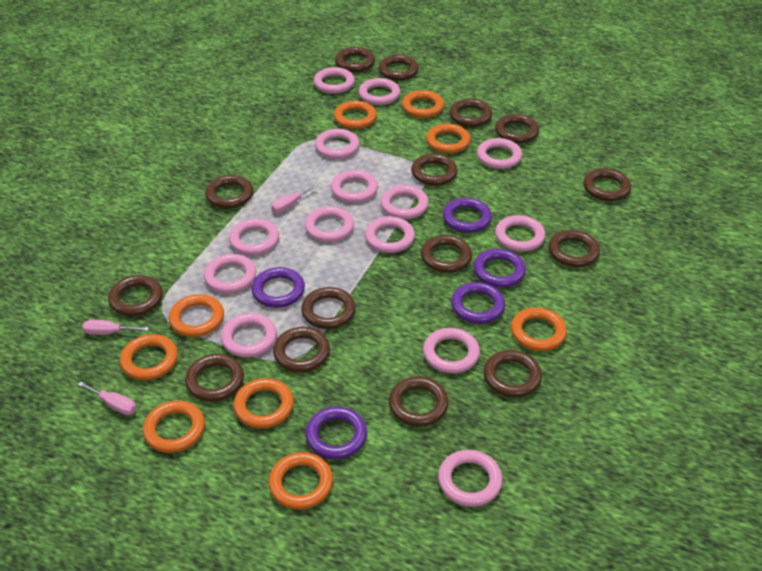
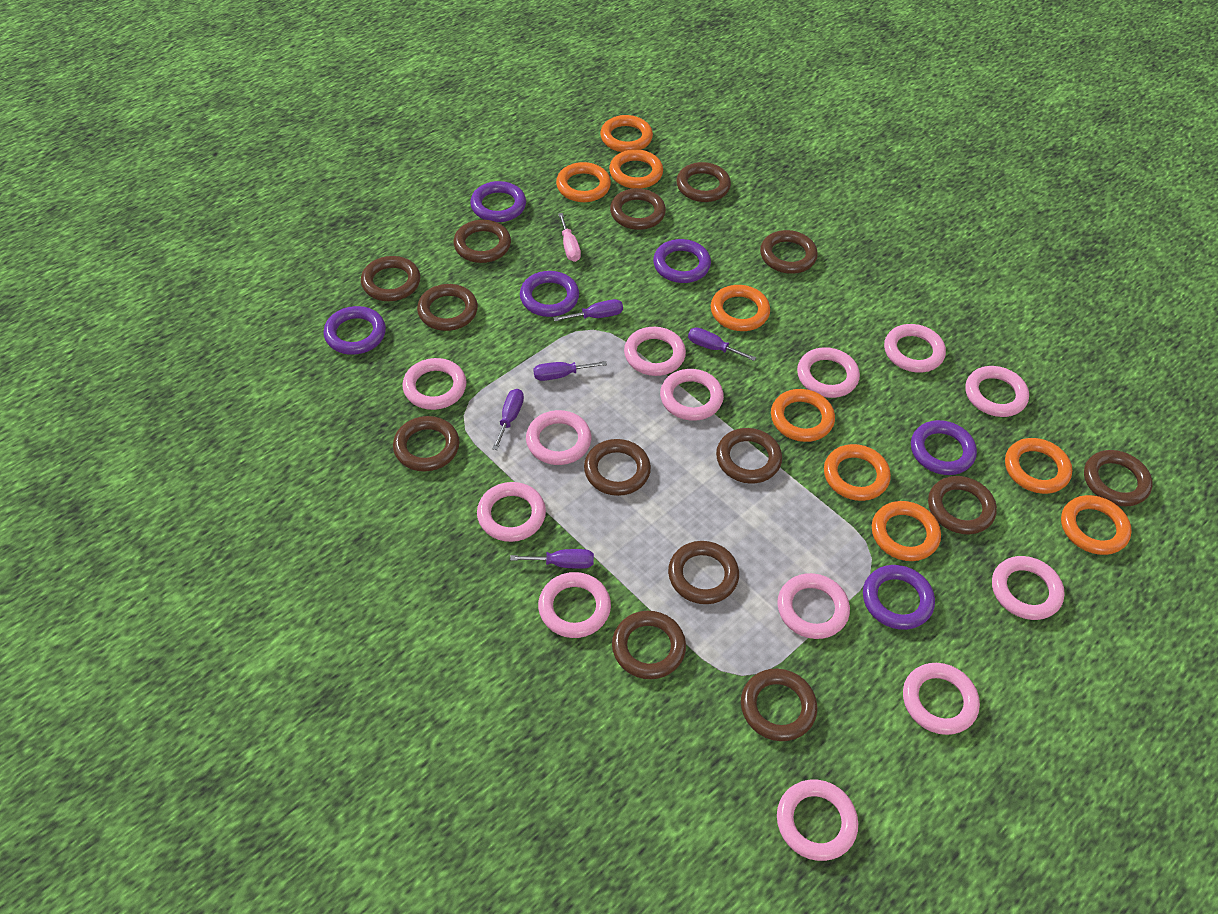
brown ring: [108,275,163,316] [185,354,244,402] [205,175,253,209] [273,327,330,372] [301,287,356,329] [335,47,375,72] [379,55,419,80] [389,377,448,427] [411,154,457,186] [421,235,472,273] [449,99,492,127] [483,350,542,398] [495,114,539,143] [548,230,600,267] [583,168,631,201] = 15 -> [361,256,420,301] [393,416,460,472] [417,284,478,331] [453,220,511,263] [584,439,651,496] [610,188,666,230] [612,611,686,679] [668,541,739,604] [676,162,731,202] [716,428,782,484] [741,669,817,741] [760,230,818,274] [928,476,997,534] [1084,450,1153,507] = 14
pink ring: [204,254,257,293] [221,313,277,357] [229,218,279,255] [305,206,354,242] [314,67,355,94] [315,129,360,159] [331,170,378,203] [359,78,400,105] [365,216,415,253] [380,185,429,219] [423,328,480,373] [438,450,503,507] [477,138,522,169] [495,215,545,252] = 14 -> [402,358,467,410] [477,482,546,542] [526,410,591,465] [538,572,611,638] [624,327,686,376] [660,369,724,421] [777,573,850,639] [777,780,858,861] [797,347,860,398] [884,324,946,373] [903,663,980,735] [965,366,1029,417] [992,556,1065,620] = 13
pink screwdriver: [78,382,136,415] [82,320,149,335] [271,184,318,213] = 3 -> [558,213,581,262] = 1
purple ring: [252,267,305,308] [305,407,367,460] [443,198,492,233] [451,282,505,324] [474,249,526,288] = 5 -> [323,306,386,355] [470,181,526,222] [520,271,579,317] [653,239,711,283] [863,565,935,630] [911,420,977,475] = 6
purple screwdriver: none = 0 -> [492,389,524,450] [510,549,594,569] [533,361,607,381] [554,299,623,321] [688,327,756,361] = 5

